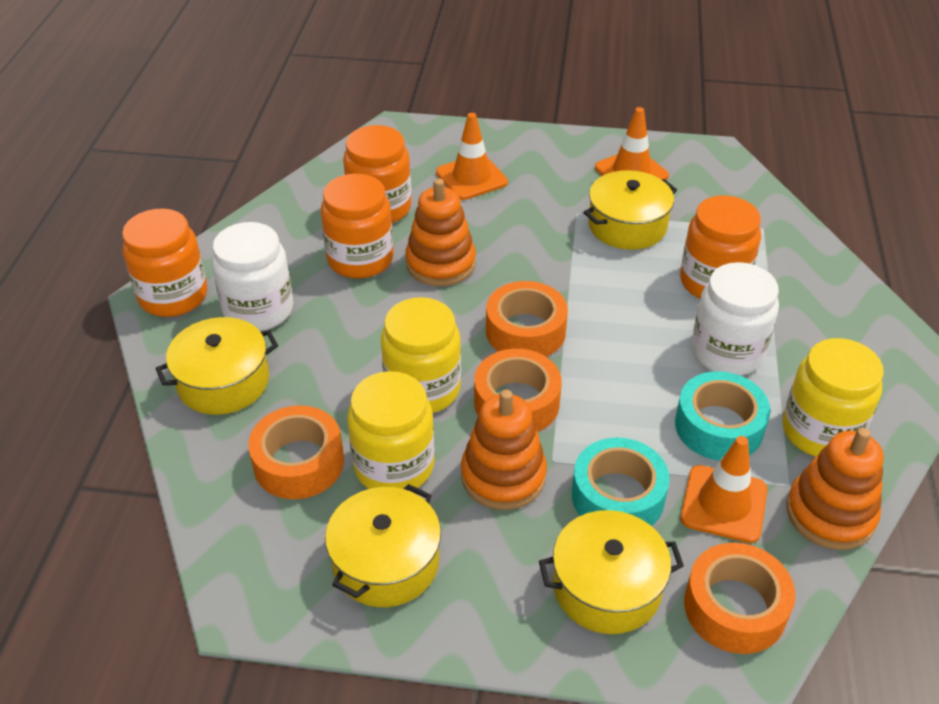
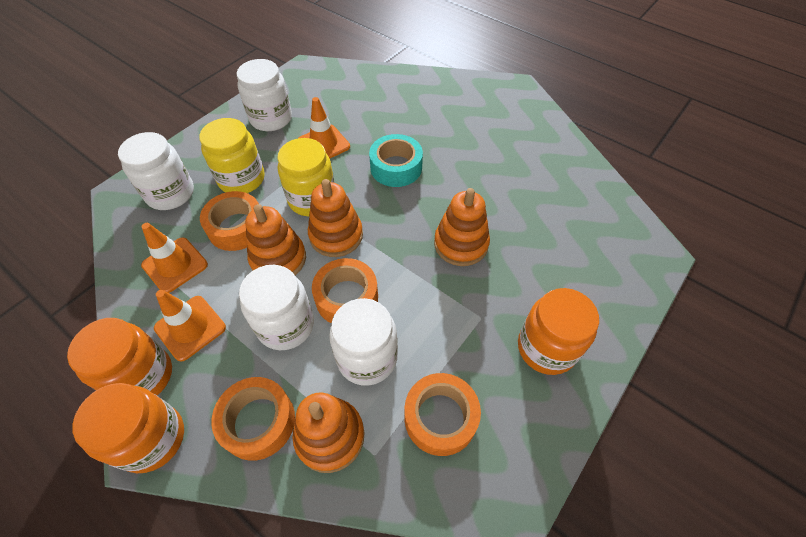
orange jar: [122,209,207,317] [321,174,394,279] [343,125,412,223] [680,195,761,299] = 4 -> [67,318,172,395] [72,383,184,473] [518,288,599,375] = 3
orange stacking toy: [405,178,476,286] [461,389,547,510] [786,428,884,550] = 3 -> [245,204,306,275] [293,393,365,473] [308,179,363,257] [434,188,490,266] = 4
turquoise tape: [572,437,670,526] [675,371,770,461] = 2 -> [369,134,423,187] = 1
white jar: [212,222,293,331] [691,262,779,375] = 2 -> [118,132,194,210] [237,59,292,131] [239,265,314,350] [329,298,398,386] = 4
yellow jar: [347,371,435,492] [381,297,461,413] [782,338,884,457] = 3 -> [199,118,265,193] [278,138,335,216] = 2
yellow pot: [155,317,278,415] [325,484,441,607] [539,510,684,634] [584,170,677,250] = 4 -> none = 0

